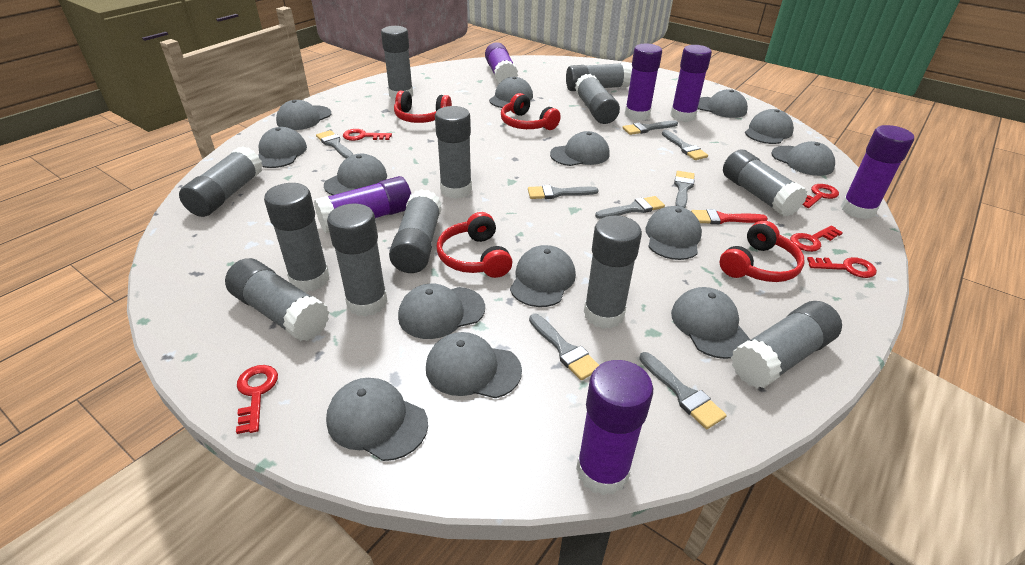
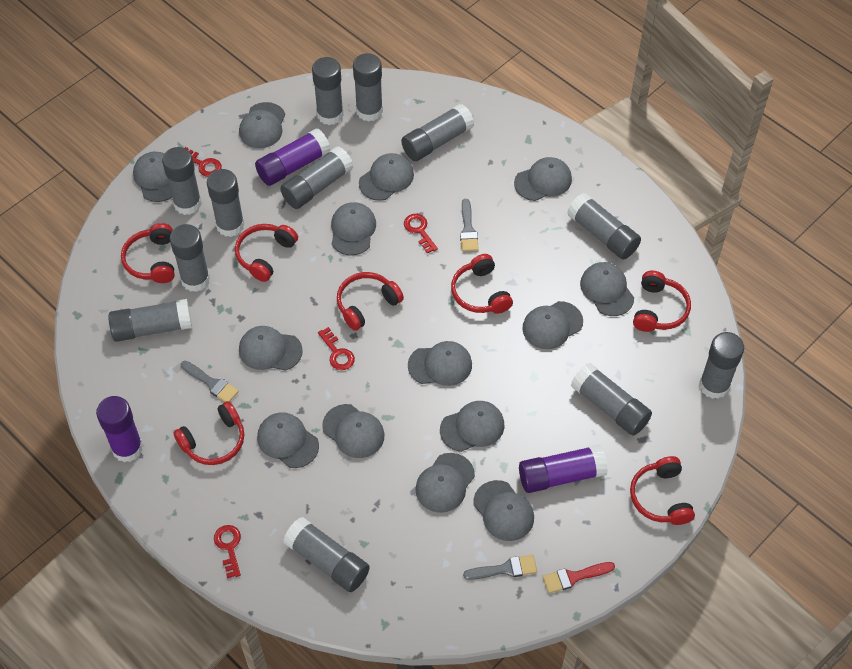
grey brush: [316,130,354,159] [528,185,599,199] [529,314,599,380] [595,196,665,219] [623,120,678,135] [639,352,727,429] [662,130,708,160] [674,171,695,208] = 8 -> [181,361,239,402] [460,199,479,251] [463,555,537,580] = 3
purple glue stick: [314,176,411,233] [485,42,518,83] [576,360,653,495] [625,43,662,120] [670,45,712,122] [841,125,914,219] = 6 -> [96,396,143,462] [255,128,331,186] [519,445,608,493] = 3
red headphones: [394,91,452,123] [437,212,512,278] [501,93,561,130] [720,221,804,282] = 4 -> [121,223,174,283] [173,401,244,465] [235,224,298,282] [337,272,404,331] [451,254,513,314] [630,456,695,525] [633,270,691,332] = 7
red key: [236,365,278,434] [343,129,392,141] [790,225,843,252] [803,184,839,208] [807,257,877,278] = 5 -> [185,147,222,177] [214,525,241,578] [318,327,355,370] [404,214,438,254] = 4

